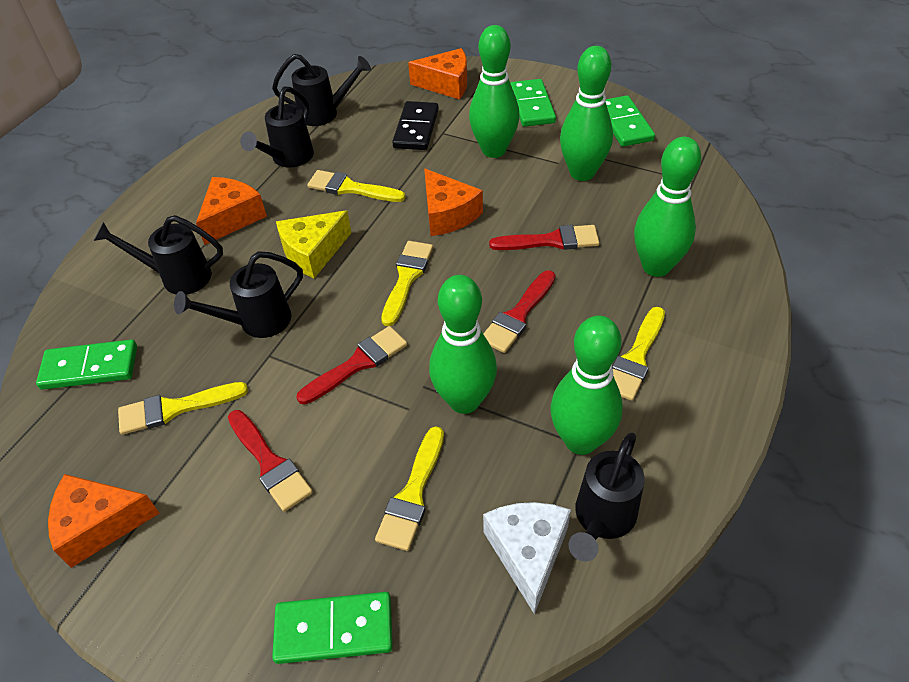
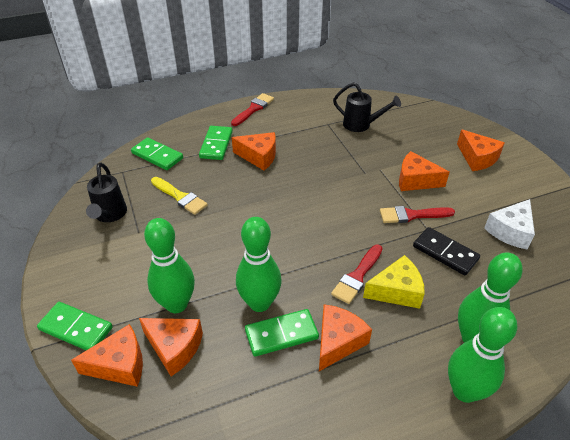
black watering can: [94,215,223,295] [174,251,303,338] [240,86,314,168] [272,54,371,126] [568,433,645,562] = 5 -> [86,163,127,222] [333,82,401,132] = 2
green bowling pin: [429,275,497,414] [469,25,520,158] [550,316,623,455] [560,46,613,181] [634,137,701,277] = 5 -> [144,218,195,313] [236,217,282,312] [448,307,517,403] [458,252,523,343] = 4
orange cheese: [48,474,160,568] [196,177,267,245] [408,48,467,100] [424,168,483,236] = 4 -> [71,324,143,387] [139,318,203,376] [232,132,276,170] [319,304,372,371] [399,151,449,191] [457,129,505,171] = 6
red brush: [228,410,313,512] [296,326,407,404] [483,270,556,353] [489,225,600,250] = 4 -> [231,93,274,126] [331,244,383,304] [380,206,455,223] = 3
yellow brush: [118,382,248,435] [307,170,406,202] [375,426,444,551] [381,241,433,326] [612,307,665,401] = 5 -> [151,177,208,215] = 1

